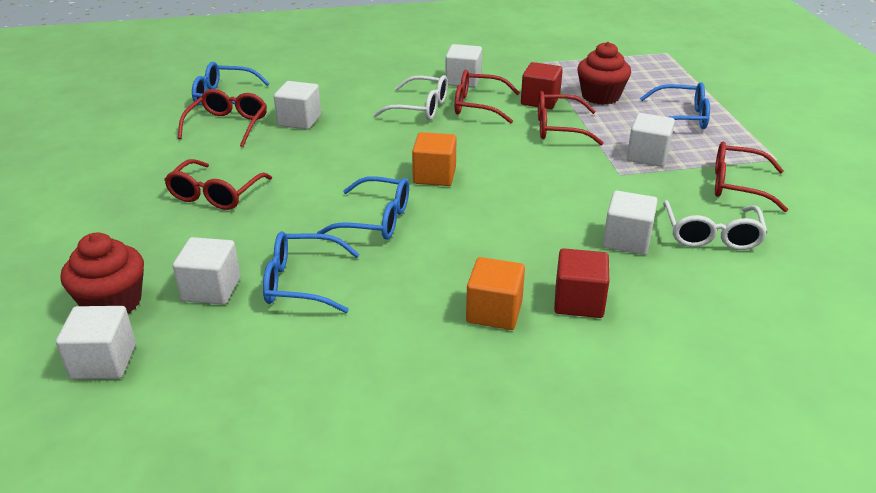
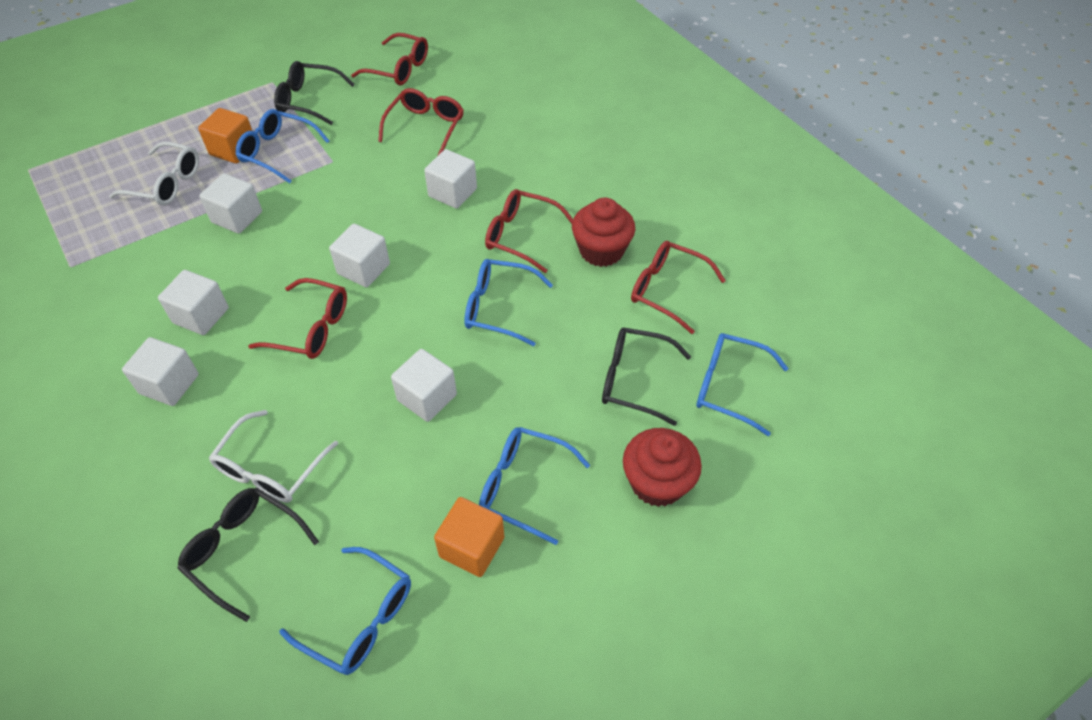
black glasses: none = 0 -> [177,488,319,622] [274,61,355,125] [602,327,691,426] = 3
blue glasses: [192,62,270,106] [263,231,360,313] [317,176,409,240] [640,82,710,129] = 4 -> [236,109,329,183] [279,547,411,675] [464,259,553,346] [479,427,590,545] [696,333,788,436] = 5
red cube: [521,62,563,109] [554,248,609,318] = 2 -> none = 0

